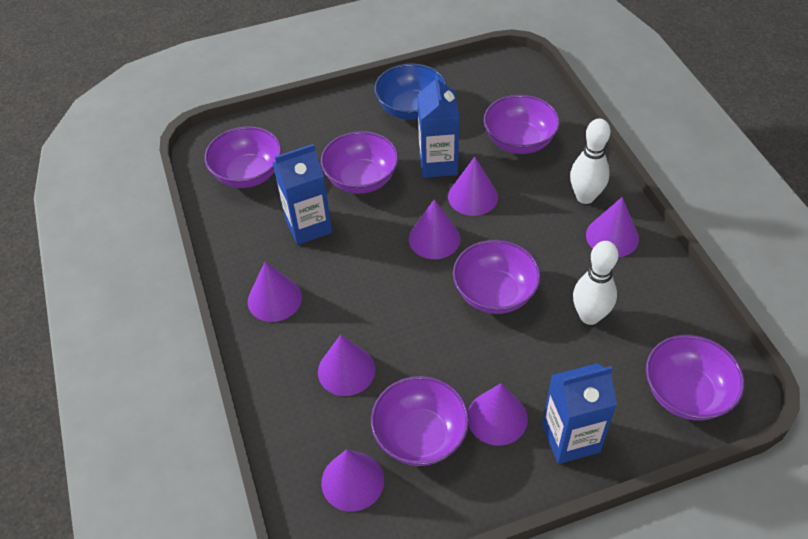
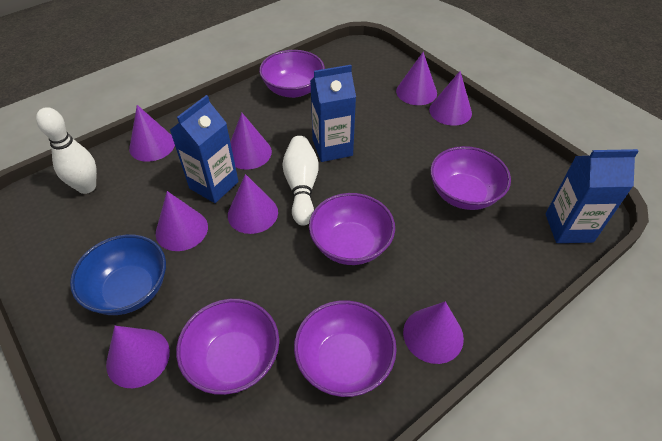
purple bowl: [204,126,282,188] [321,131,399,194] [371,376,469,466] [453,240,541,314] [484,95,560,154] [646,335,745,421] = 6 -> [176,299,279,395] [259,50,325,98] [294,300,397,397] [309,193,395,265] [430,146,511,210] = 5
purple cone: [248,262,302,322] [318,335,376,396] [321,449,384,512] [409,199,461,259] [448,157,498,216] [468,383,528,446] [586,197,639,257] = 7 -> [106,326,170,388] [129,105,175,162] [156,191,208,251] [228,174,278,234] [230,113,272,169] [396,52,437,105] [403,301,464,364] [429,71,472,126] = 8

